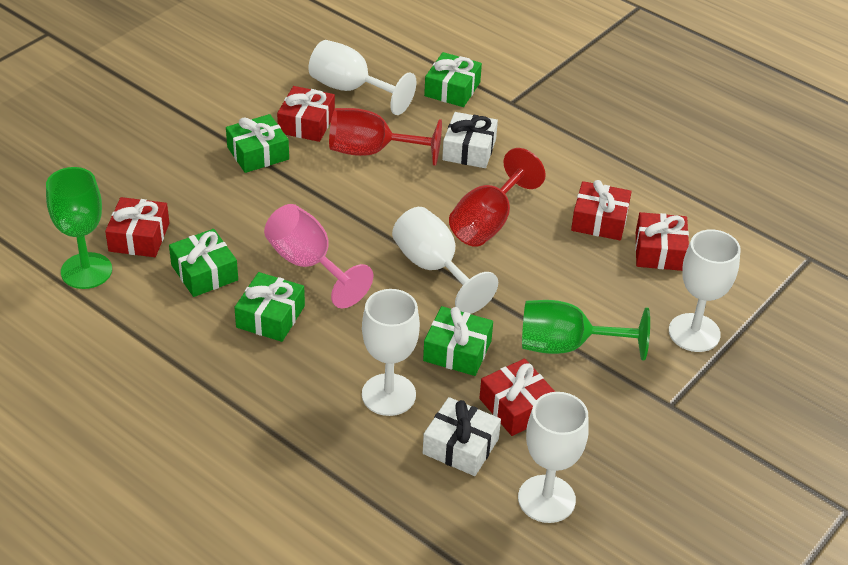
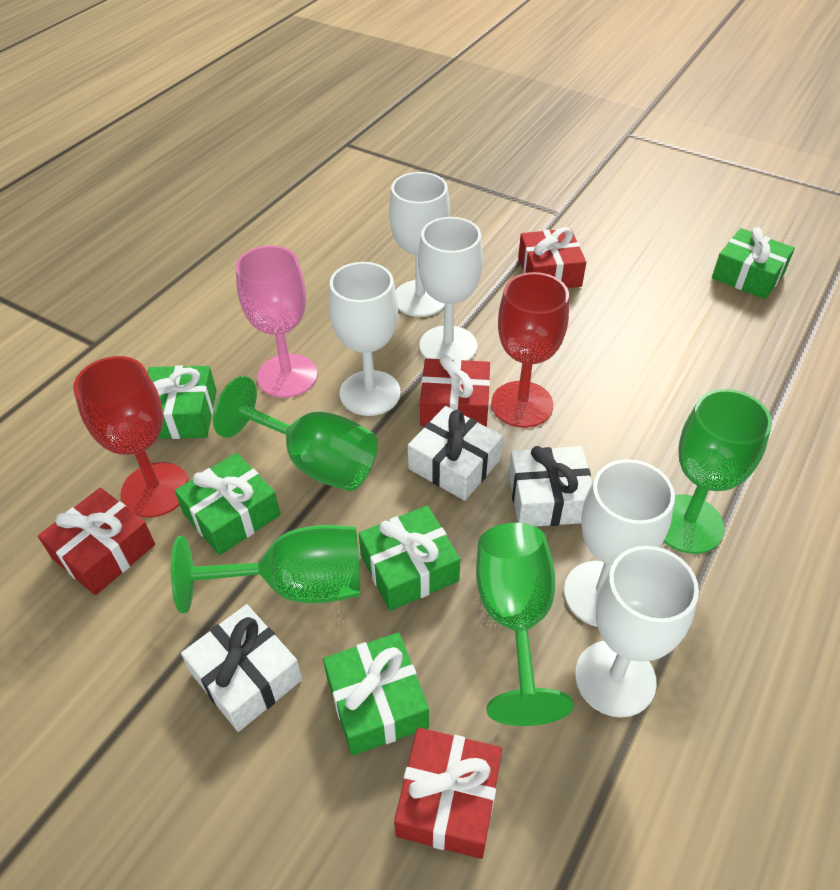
green goblet: [46,167,112,289] [522,300,650,360] = 2 -> [171,525,360,613] [213,376,378,491] [476,523,573,726] [663,389,772,554] = 4
red gift: [105,197,169,257] [277,86,335,142] [479,358,555,436] [571,180,632,240] [635,212,689,271] = 5 -> [38,487,155,595] [394,728,502,859] [420,355,490,427] [518,227,586,288] = 4
white gift: [423,397,501,476] [442,112,498,168] = 2 -> [181,604,302,732] [408,406,503,501] [509,446,592,527] = 3

